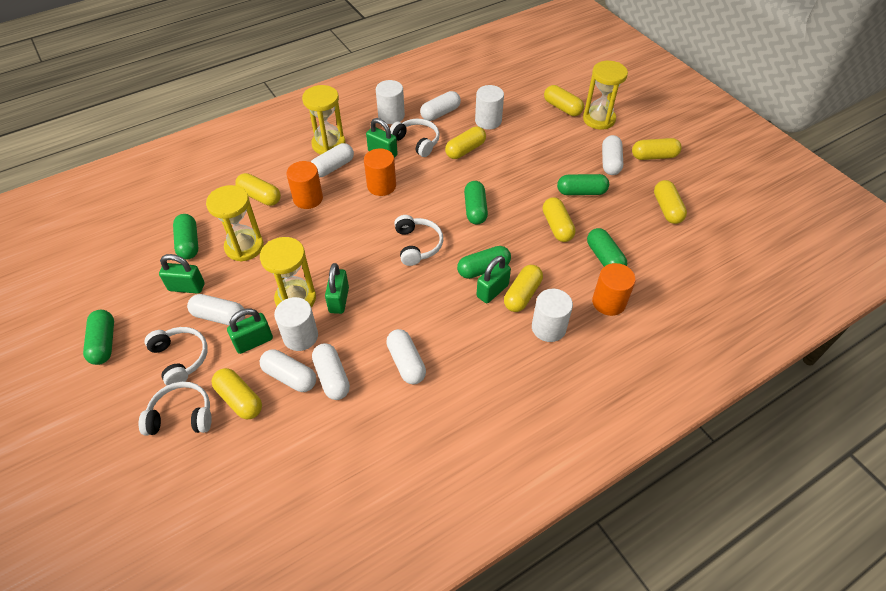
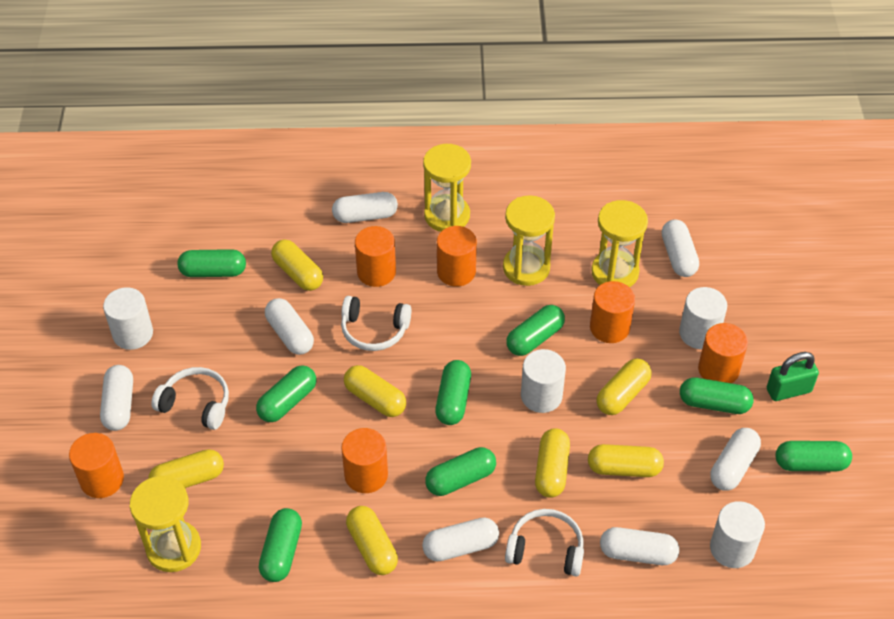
green capsule: [83,310,114,365] [173,214,198,259] [457,246,511,279] [464,181,488,225] [557,174,609,195] [587,228,627,267] = 6 -> [177,249,246,277] [256,365,316,422] [259,508,302,582] [425,447,496,496] [435,360,471,425] [506,305,565,356] [680,377,754,414] [776,441,852,471] = 8
green padlock: [159,254,205,294] [227,308,273,354] [325,263,349,314] [366,118,398,158] [477,256,511,303] = 5 -> [767,352,819,401] = 1
orange cylinder: [286,161,323,209] [364,149,396,196] [592,263,636,316] = 3 -> [69,433,124,498] [341,428,388,493] [355,226,396,287] [437,226,477,287] [590,281,635,343] [698,323,748,383] = 6
white headphones: [138,382,212,436] [144,327,208,386] [390,119,440,157] [394,215,443,266] = 4 -> [151,367,229,430] [341,296,411,351] [505,509,584,576] = 3
yellow capsule: [212,368,262,420] [235,173,281,206] [445,126,486,159] [504,265,543,312] [543,197,576,242] [544,85,584,116] [632,138,682,160] [654,180,687,224] = 8 -> [148,449,224,488] [271,239,323,291] [344,365,406,417] [346,506,398,575] [535,428,570,498] [588,444,664,477] [596,358,652,415] = 7

